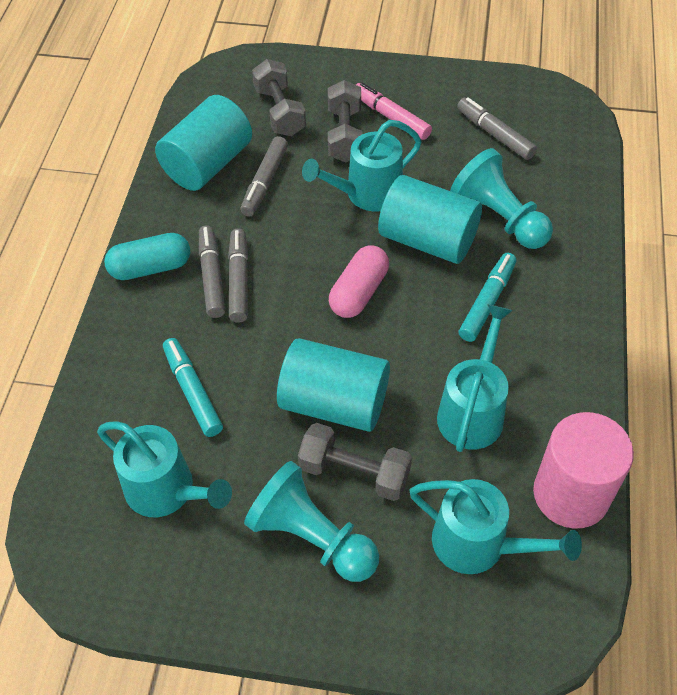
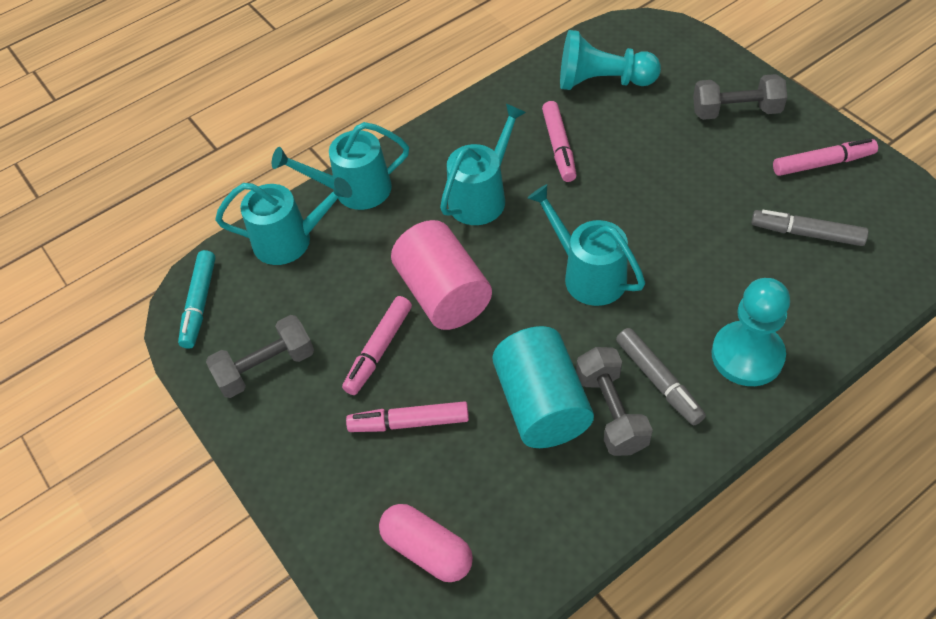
grey marker: [199,225,225,318] [228,229,248,323] [240,136,288,217] [457,97,537,160] = 4 -> [616,328,706,425] [751,210,868,246] = 2
pink marker: [356,82,432,140] = 1 -> [342,296,412,395] [346,401,469,432] [542,101,577,182] [773,138,878,176] = 4
turquoise capsule: [104,233,190,280] = 1 -> none = 0
turquoise cylinder: [155,95,252,191] [277,338,390,432] [378,175,482,264] = 3 -> [492,326,594,448] = 1
turquoise marker: [163,338,223,437] [459,253,517,342] = 2 -> [178,250,216,349] = 1

